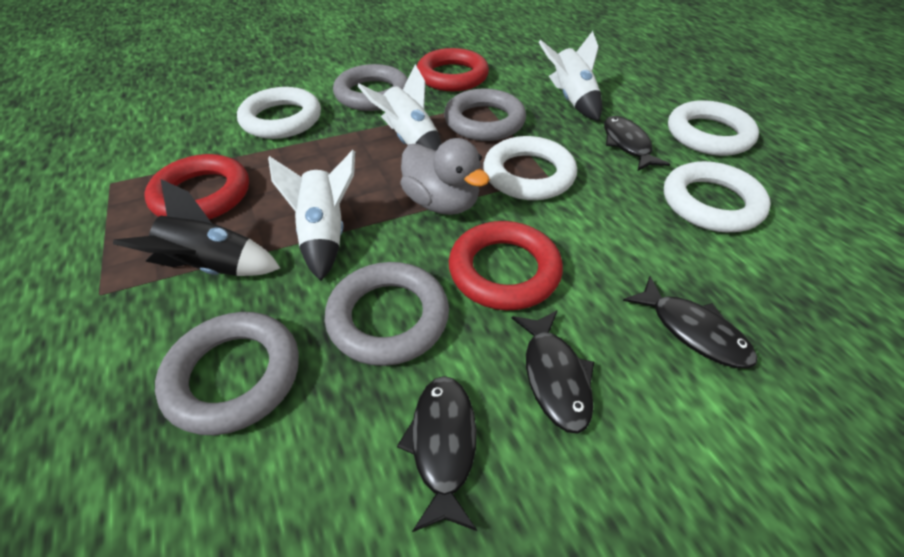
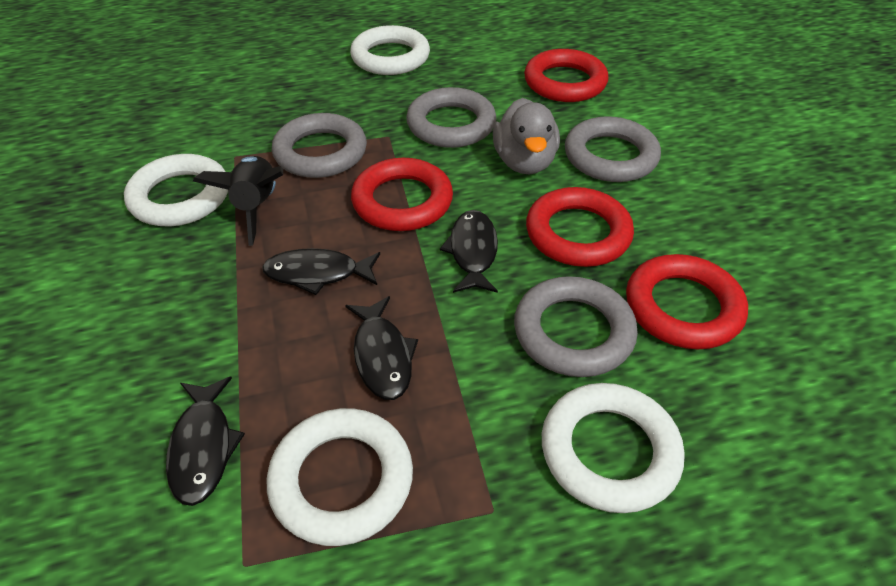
red ring: [145,154,249,220] [417,48,489,91] [449,221,563,310] = 3 -> [351,158,453,231] [524,49,609,102] [526,187,634,267] [626,254,748,349] = 4
white rocket: [268,150,355,281] [357,64,442,151] [539,31,602,121] = 3 -> none = 0

